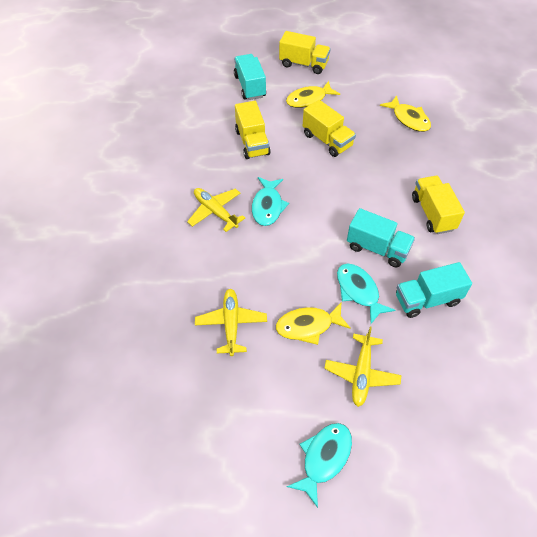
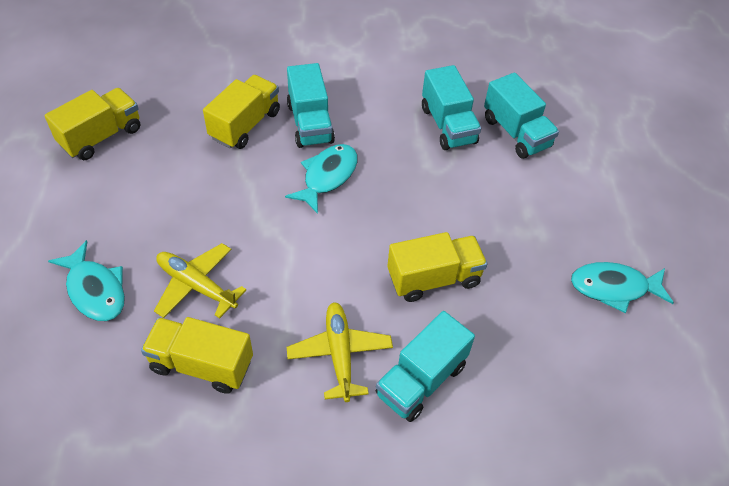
turquoise truck: [234,54,266,100] [347,208,415,267] [396,262,472,318] = 3 -> [287,63,335,148] [376,311,475,422] [422,65,481,150] [484,73,559,159] = 4
yellow fish: [276,303,351,345] [286,81,340,108] [380,95,431,132] = 3 -> none = 0
yellow plane: [187,188,245,232] [195,289,267,356] [324,327,402,407] = 3 -> [154,243,246,319] [287,302,393,402] = 2

